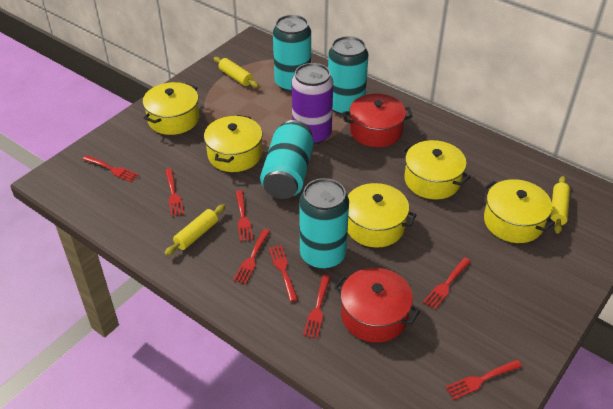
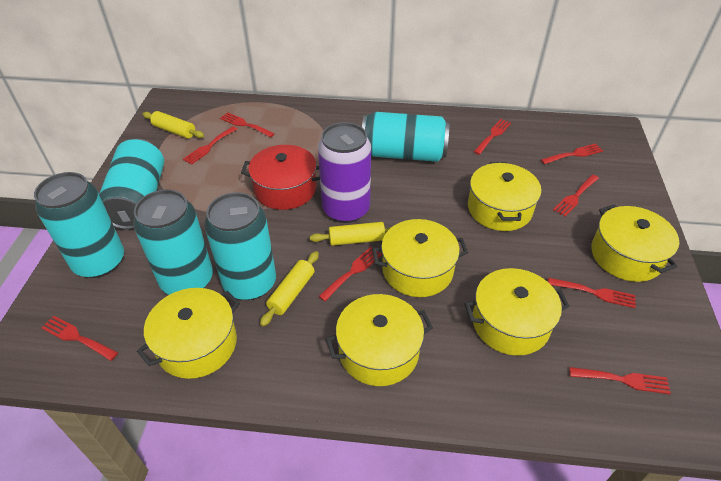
red fork: [82,155,139,182] [165,169,184,216] [233,229,270,284] [236,190,253,242] [269,245,298,302] [303,275,330,338] [423,257,471,309] [445,359,522,400] = 8 -> [41,316,118,361] [183,126,237,165] [220,112,275,137] [318,247,382,301] [473,119,511,155] [541,143,603,164] [548,278,636,308] [553,174,599,216] [569,367,671,394] = 9
red pot: [334,268,420,343] [343,94,413,147] = 2 -> [241,145,320,210] = 1
turquoise can: [260,120,314,199] [273,15,311,92] [299,178,349,269] [328,36,369,116] = 4 -> [34,172,124,278] [99,139,164,230] [133,190,213,295] [204,192,276,300] [362,112,450,162] = 5
yellow pot: [143,82,199,135] [204,115,262,172] [347,183,417,248] [402,140,470,199] [483,179,555,243] = 5 -> [137,288,240,379] [325,294,433,386] [372,219,468,297] [465,268,570,356] [468,162,542,231] [591,204,679,282] = 6

